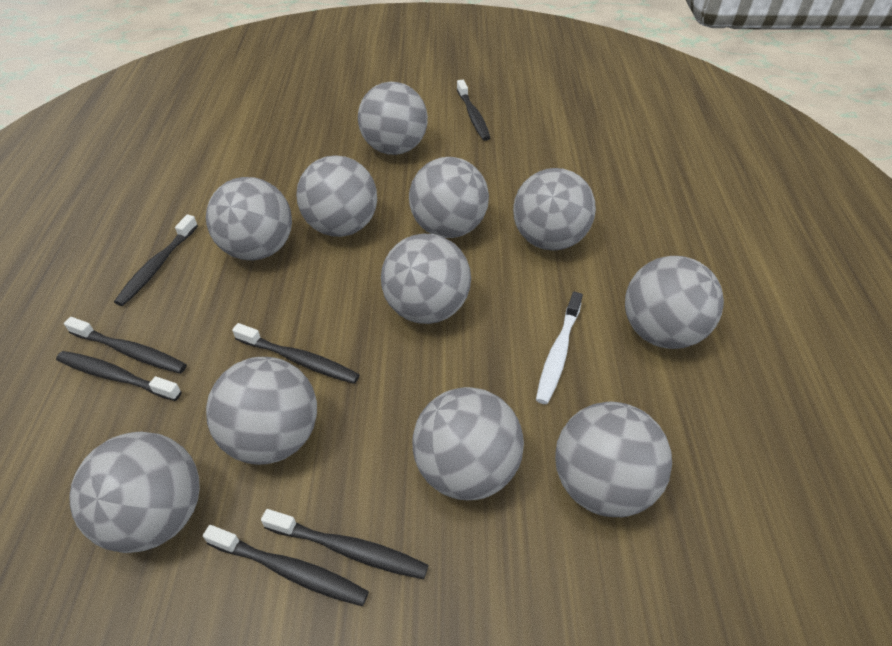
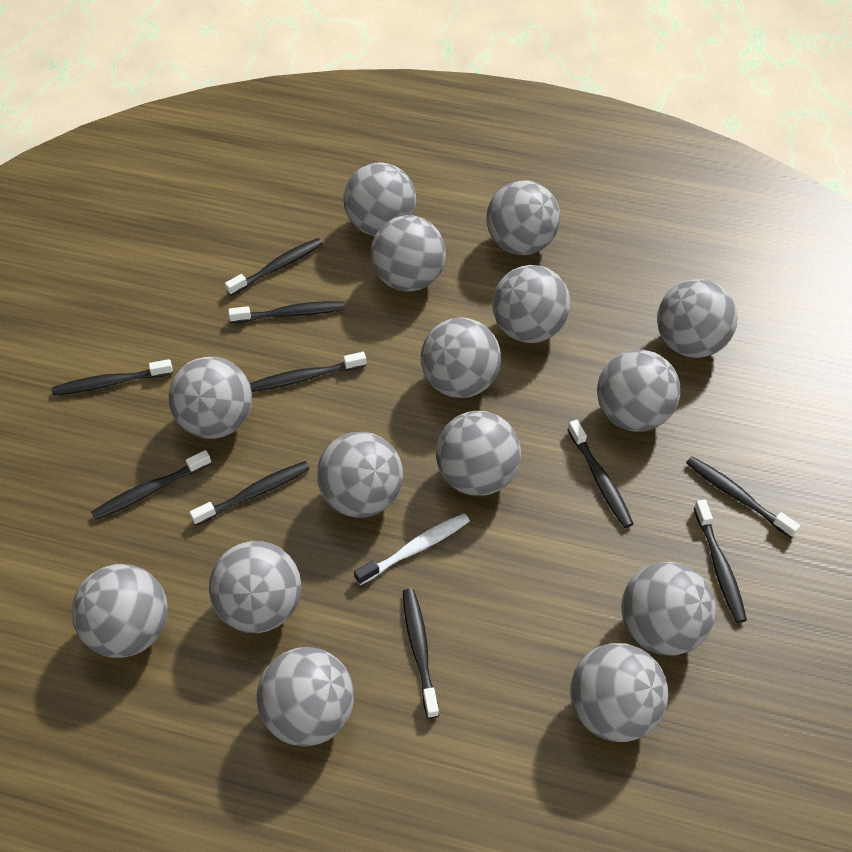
black toothbrush: [56,351,182,401] [64,317,187,374] [114,215,198,306] [203,525,369,606] [232,323,360,384] [261,509,429,579] [457,80,490,141] = 7 -> [52,359,173,396] [91,450,211,520] [190,461,310,525] [225,238,323,296] [228,301,345,323] [250,352,366,392] [403,589,439,718] [567,420,633,528] [686,456,800,538] [694,499,747,623] = 10
grey ball: [69,431,200,553] [206,177,292,261] [206,357,317,465] [296,155,377,237] [358,82,428,155] [381,234,471,324] [409,157,489,238] [412,387,524,500] [513,168,596,251] [555,402,672,517] [625,256,724,349] = 11 -> [72,564,167,658] [169,357,252,439] [209,541,301,633] [257,647,354,747] [317,432,403,518] [343,162,416,236] [370,215,446,292] [421,317,501,398] [436,411,521,496] [486,180,560,255] [492,265,571,343] [570,643,668,742] [597,350,680,432] [621,562,716,655] [657,279,737,358] = 15

